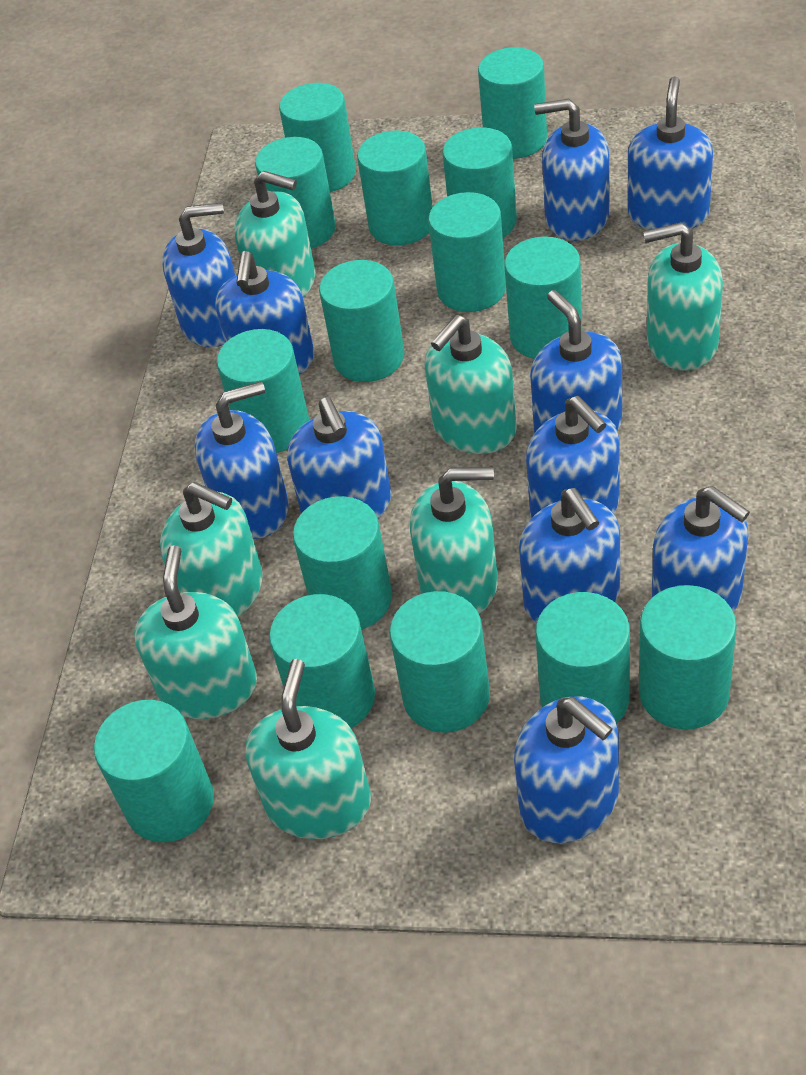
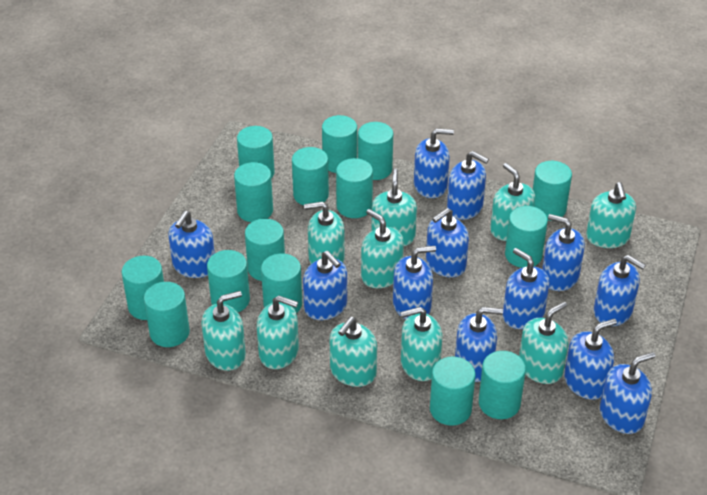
blue soap dispenser: [162,203,235,347] [195,381,289,539] [215,251,314,375] [287,397,391,519] [514,696,619,843] [519,488,620,623] [526,396,619,519] [530,290,622,433] [534,99,610,241] [628,76,713,230] [652,486,750,612] = 11 -> [168,211,215,278] [303,251,347,320] [393,246,436,319] [414,128,454,198] [426,208,469,277] [447,151,489,220] [455,307,503,382] [503,248,549,329] [542,214,585,291] [564,319,617,400] [594,255,646,326] [600,352,656,434] = 12
turquoise soap dispenser: [134,545,257,719] [160,482,263,617] [234,171,315,297] [245,659,371,839] [410,467,498,614] [425,315,517,454] [643,222,723,371] = 7 -> [202,291,246,371] [257,296,299,369] [304,201,345,264] [330,317,377,387] [361,209,404,288] [371,168,417,246] [400,307,442,381] [490,163,535,241] [519,302,568,384] [586,182,636,248] = 10

